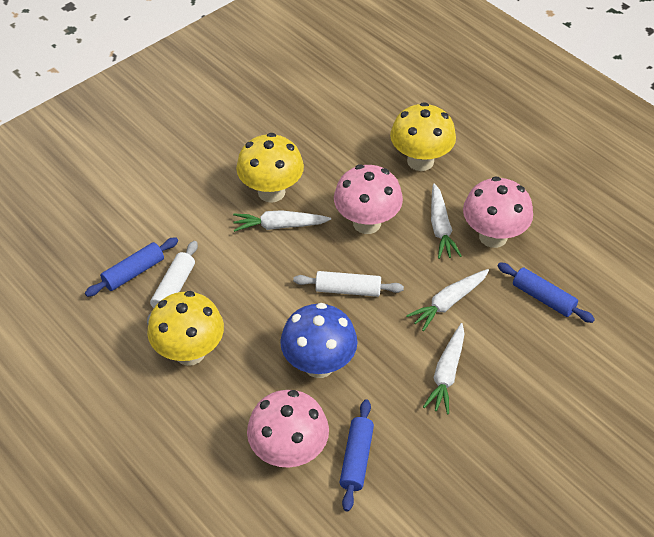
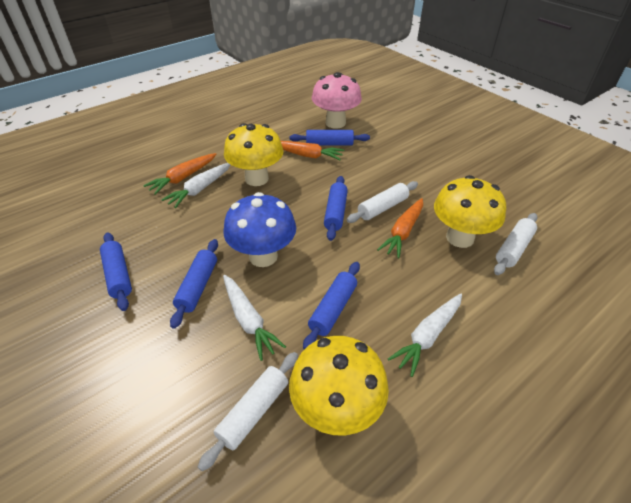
blue rolling pin: [85,237,178,297] [340,399,374,512] [498,262,595,323] = 3 -> [100,232,132,311] [170,239,218,329] [290,130,370,146] [303,262,360,350] [324,176,348,241] = 5
orange carrot: none = 0 -> [143,153,216,195] [281,141,344,160] [377,198,423,258] = 3
pink mushroom: [247,390,329,467] [334,164,403,234] [463,176,533,248] = 3 -> [312,72,362,129] = 1
white carrot: [233,210,331,232] [406,269,489,331] [423,323,464,415] [431,184,462,259] = 4 -> [161,163,230,208] [223,275,286,361] [388,293,462,377] = 3
white rolling pin: [147,241,198,325] [293,271,404,297] = 2 -> [198,352,298,471] [347,181,418,223] [494,213,538,275] = 3

